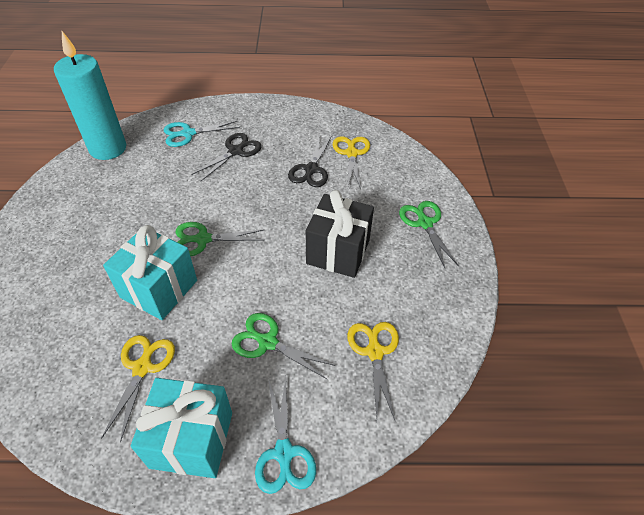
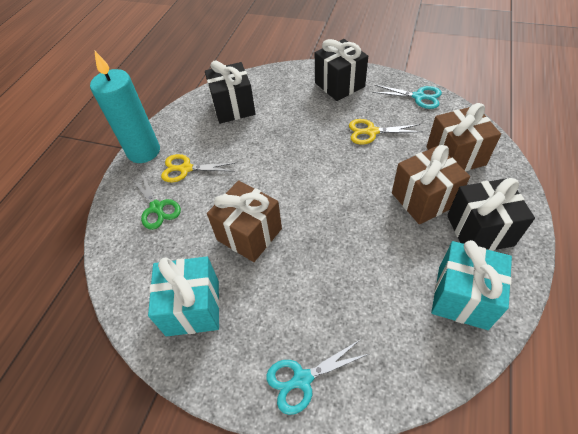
black gift: [306,190,374,278] = 1 -> [205,60,256,124] [315,39,368,101] [447,178,535,251] = 3
black scissors: [191,133,262,181] [288,135,332,187] = 2 -> none = 0
brown gift: none = 0 -> [207,181,282,262] [392,145,470,224] [427,103,501,171] = 3
green scissors: [176,222,265,256] [232,313,336,380] [399,201,459,268] = 3 -> [131,171,181,230] = 1
yellow scissors: [101,335,175,443] [333,136,370,189] [347,322,399,420] = 3 -> [161,154,235,182] [349,119,422,144] = 2

